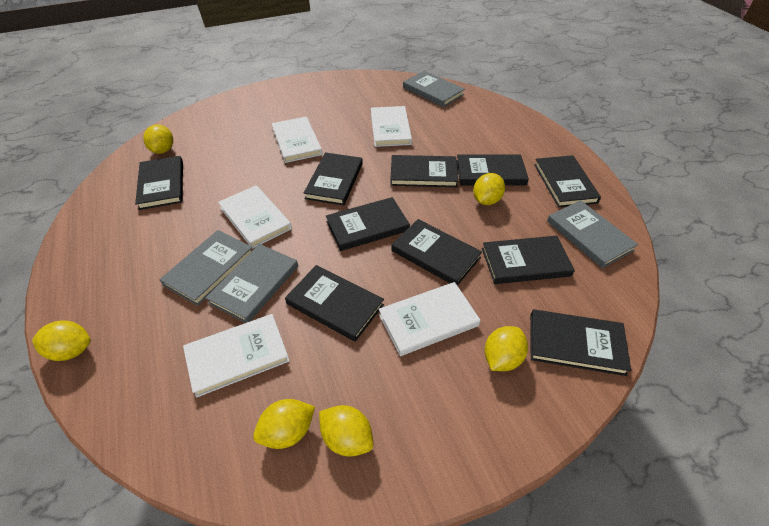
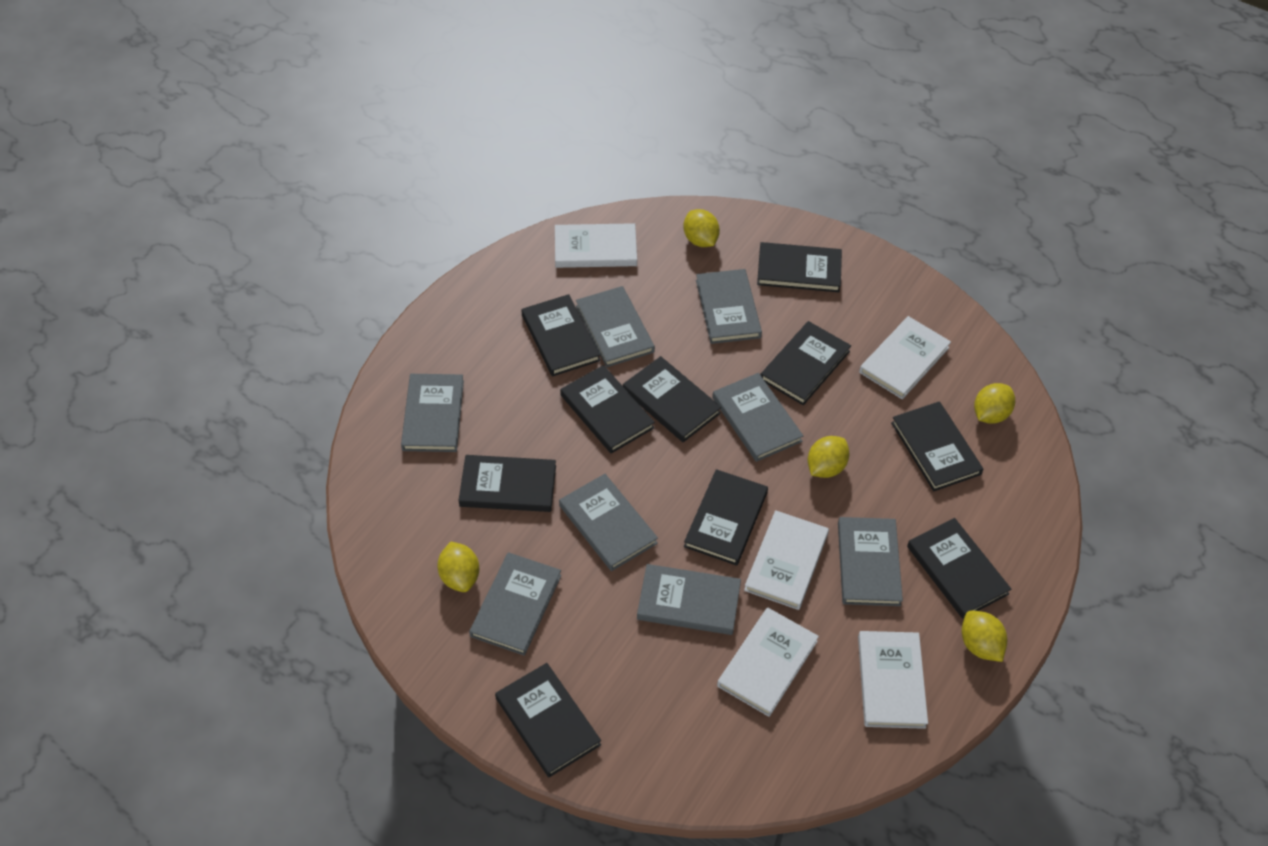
grey book: [159,230,252,306] [206,244,298,323] [403,71,465,107] [547,200,638,268] = 4 -> [401,374,464,452] [469,552,561,656] [559,474,658,571] [576,286,655,367] [637,564,741,635] [696,269,762,344] [712,373,803,462] [838,517,903,606] = 8
yellow lemon: [32,321,91,361] [143,124,173,154] [253,399,315,449] [319,405,373,457] [473,173,505,205] [485,326,528,371] = 6 -> [437,542,479,592] [683,209,720,247] [808,436,849,478] [962,611,1007,662] [974,383,1015,424] = 5

